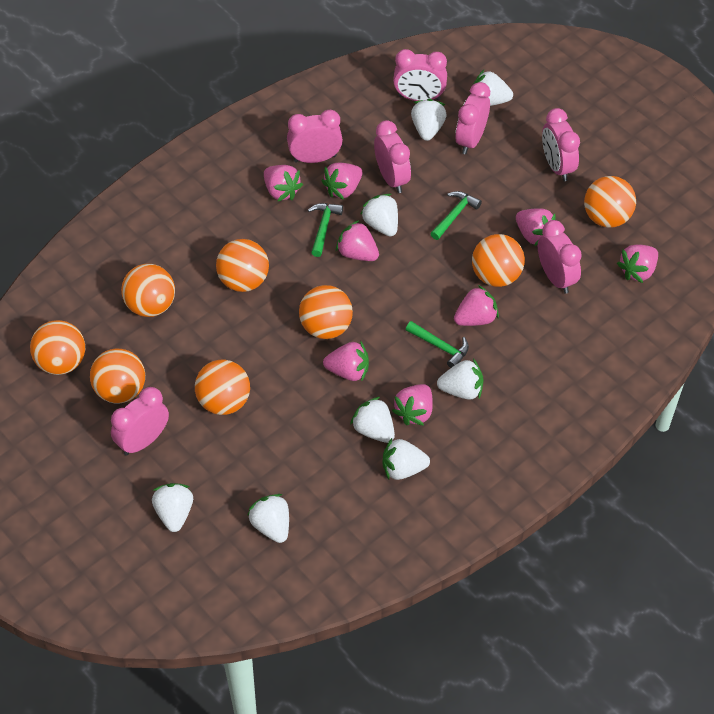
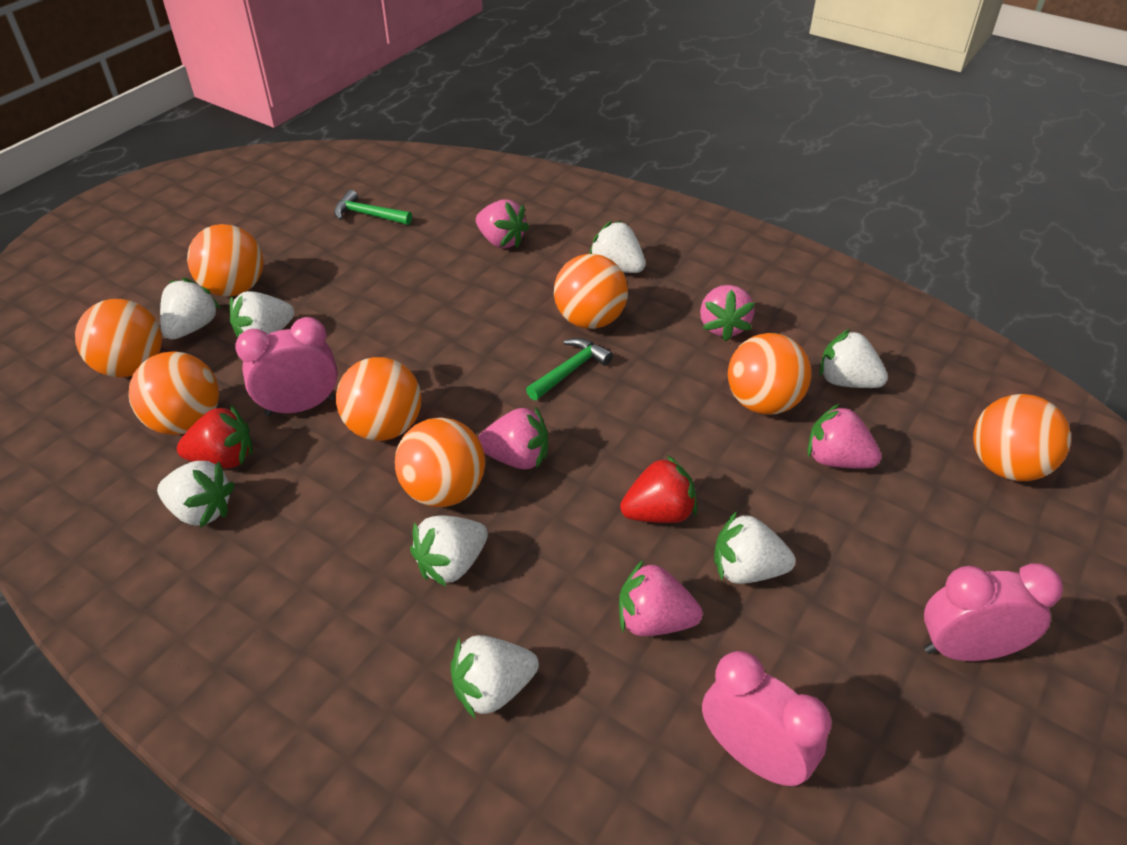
green hammer: [308,203,343,257] [405,321,469,368] [430,191,482,240] = 3 -> [334,190,412,225] [526,338,613,400] = 2
pink clock: [111,387,169,456] [287,110,343,163] [374,120,411,193] [393,49,447,101] [455,82,490,154] [538,220,582,294] [542,108,580,181] = 7 -> [235,317,338,416] [702,651,832,787] [924,563,1063,661] = 3
pink strawberry: [264,165,303,201] [322,162,362,200] [323,342,369,381] [336,220,379,261] [392,384,433,425] [454,285,499,326] [516,208,556,246] [617,244,658,283] = 8 -> [476,199,529,248] [478,406,548,469] [619,560,703,636] [700,285,755,341] [808,403,882,469] = 5
red strawberry: none = 0 -> [177,405,253,469] [620,455,697,523] = 2

